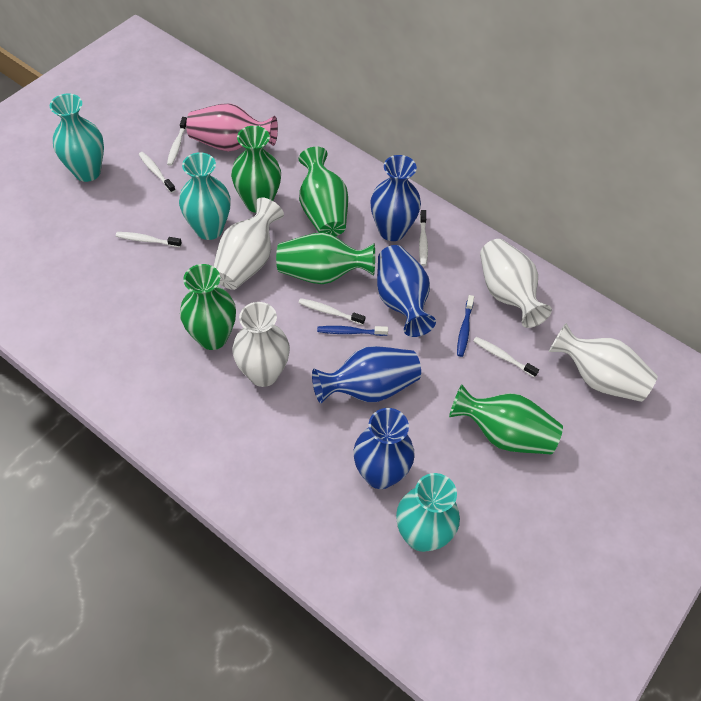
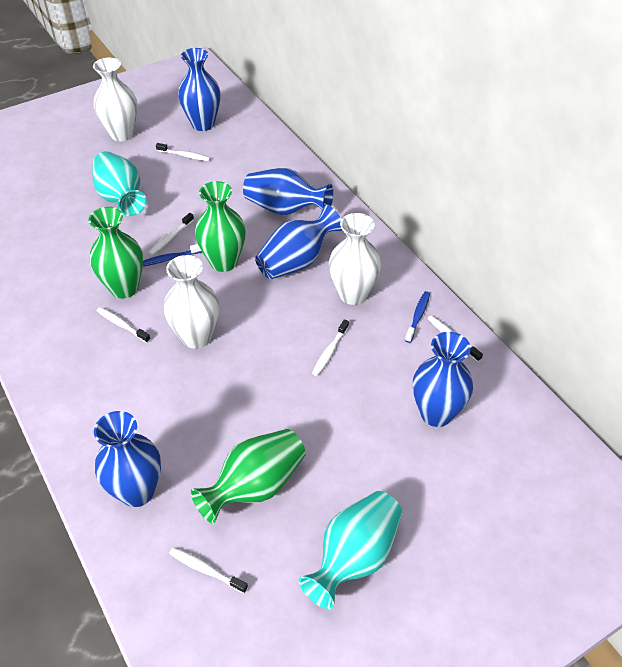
blue vase: [312,346,421,403] [354,408,415,489] [370,155,421,241] [377,245,436,337] = 4 -> [94,411,161,507] [178,48,221,131] [243,168,333,215] [255,205,342,279] [413,332,473,427] = 5
green vase: [180,264,236,350] [231,126,281,213] [276,233,375,284] [299,147,348,237] [449,384,563,454] = 5 -> [89,207,143,298] [191,429,306,524] [195,181,246,272] = 3
pink vase: [186,103,278,152] = 1 -> none = 0
turquoise vase: [50,93,104,182] [179,152,231,240] [396,473,460,552] = 3 -> [93,151,147,216] [299,491,402,610] = 2
white vase: [213,197,284,290] [232,302,290,387] [480,239,552,328] [549,323,658,402] = 4 -> [93,58,138,141] [163,255,219,349] [329,213,381,305] = 3

